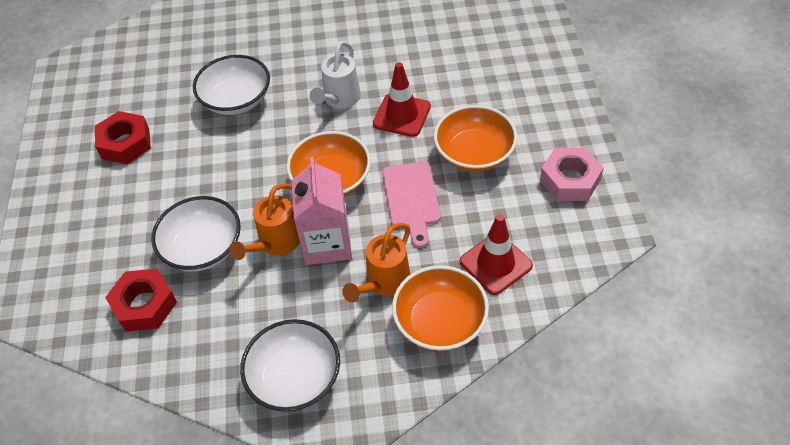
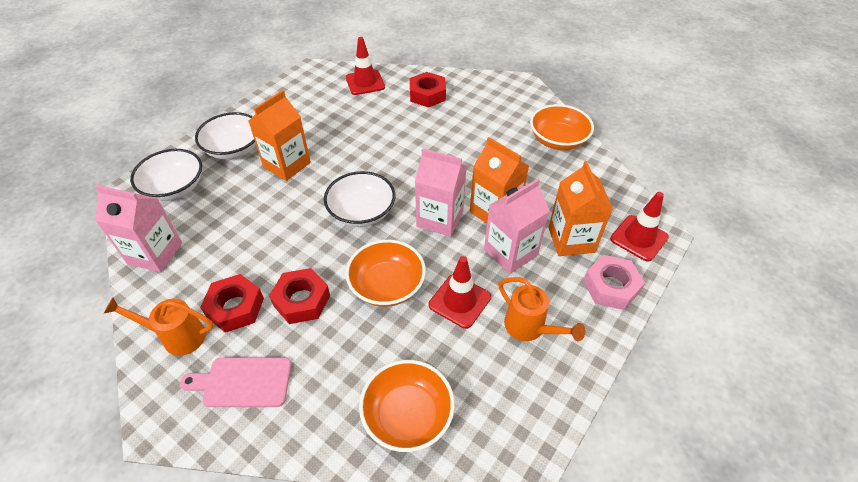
orange carton: none = 0 -> [249,90,311,181] [470,137,529,224] [548,161,613,256] = 3
pink carton: [292,157,352,265] = 1 -> [95,185,182,272] [415,148,467,237] [484,179,550,274] = 3
red nut: [95,111,151,164] [105,269,177,332] = 2 -> [200,274,264,333] [269,268,330,324] [410,72,446,108] = 3
red traffic cone: [373,62,431,137] [460,214,533,295] = 2 -> [346,37,385,95] [429,256,491,329] [610,192,669,262] = 3
white watering can: [310,41,361,109] = 1 -> none = 0

